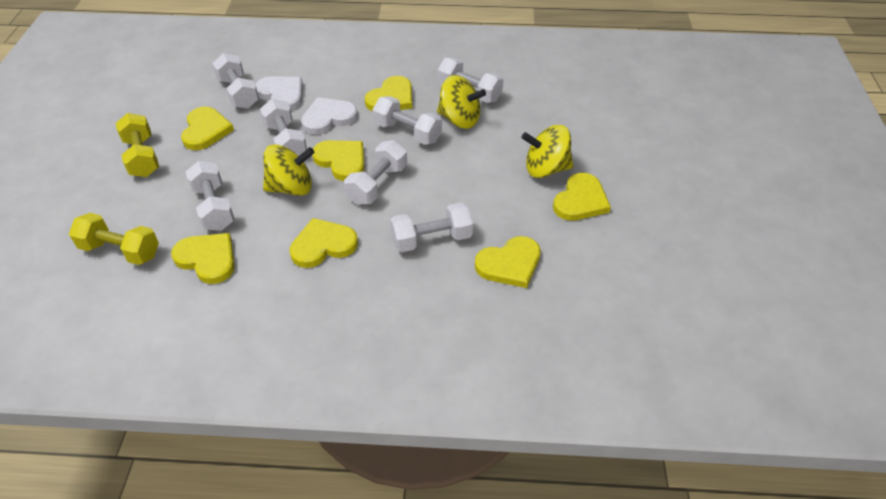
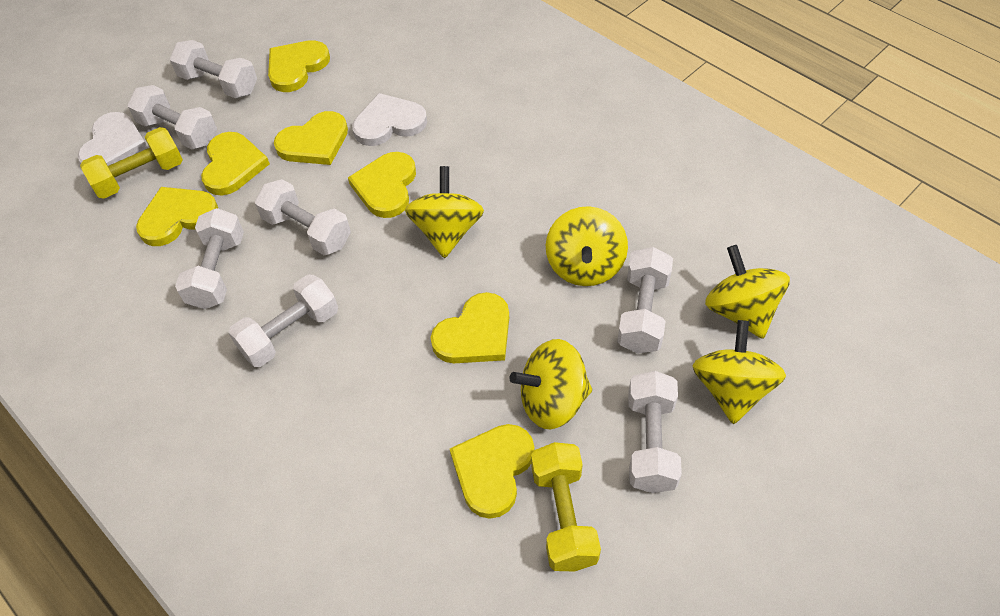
yellow spinning top: [263,144,314,196] [437,75,486,129] [522,125,573,178] = 3 -> [405,166,484,258] [510,339,592,429] [546,206,628,286] [693,320,786,424] [705,245,790,339] = 5

